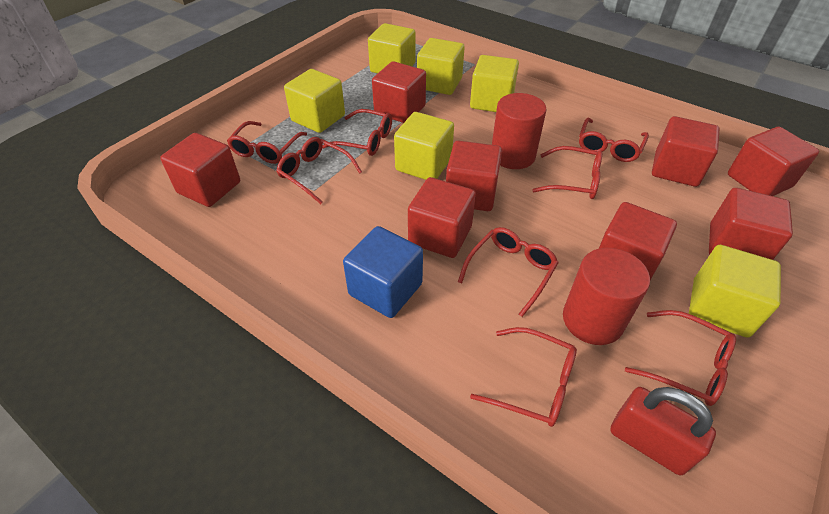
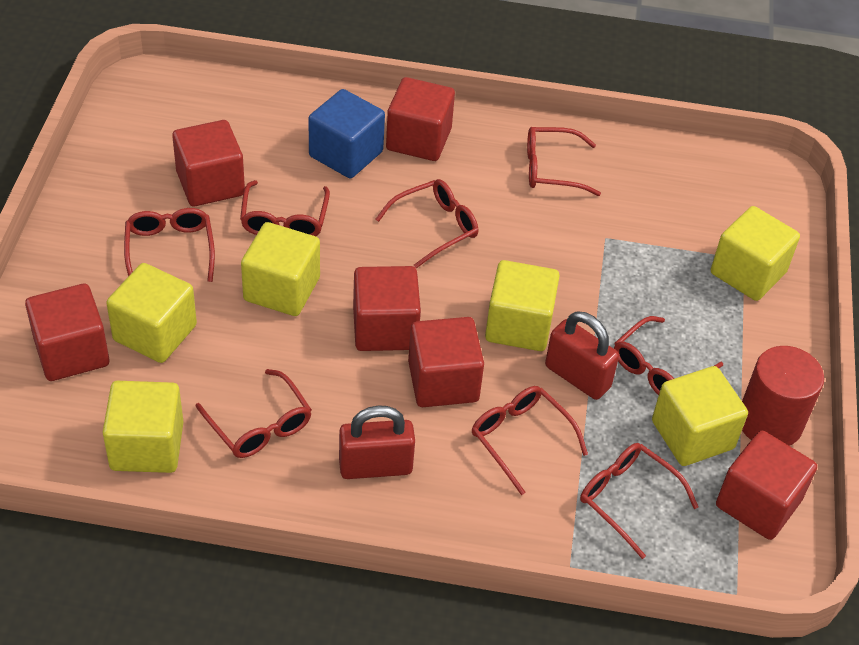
red cube: [160,133,240,207] [372,61,426,123] [408,177,476,258] [446,141,502,211] [599,202,677,280] [652,116,720,187] [709,188,793,260] [728,127,819,196] = 8 -> [25,284,109,381] [172,120,245,207] [353,266,421,351] [386,77,455,161] [408,317,484,407] [716,430,817,540] = 6
red cylinder: [492,93,547,169] [563,248,650,345] = 2 -> [742,346,824,446] = 1
red padlock: [610,387,716,475] = 1 -> [339,405,415,479] [545,311,619,400] = 2

